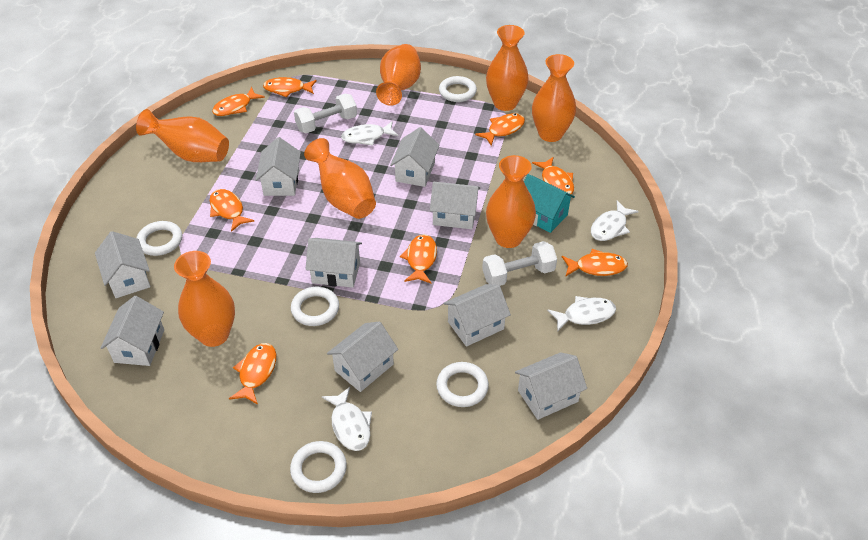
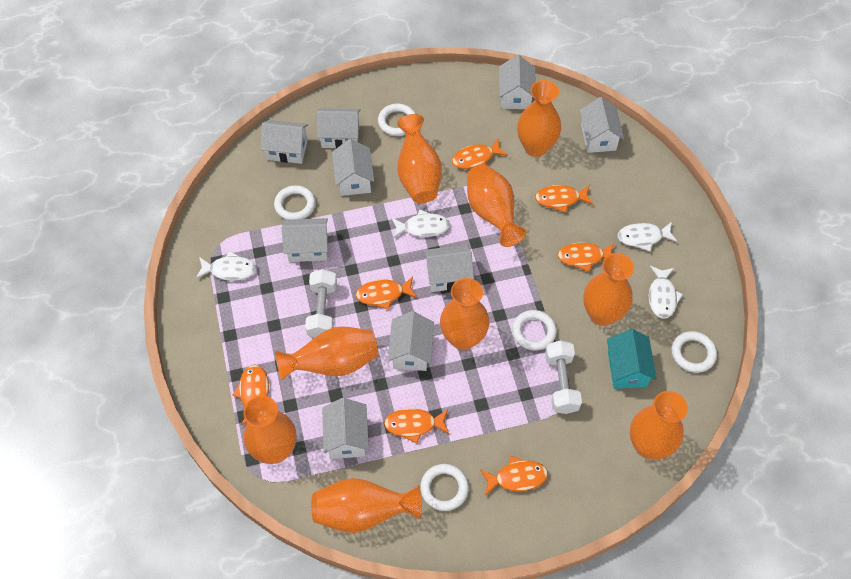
orange fish: [210,189,254,232] [212,87,265,116] [229,343,276,405] [263,77,317,97] [400,234,437,284] [475,113,525,146] [532,157,574,196] [562,249,628,277] = 8 -> [232,365,269,425] [356,277,417,310] [384,408,449,443] [452,139,508,169] [480,456,548,496] [535,185,593,213] [557,242,614,272] = 7
orange vase: [136,109,229,162] [174,251,235,347] [304,138,376,219] [376,44,421,106] [486,25,529,111] [486,155,536,248] [532,54,576,142] = 7 -> [243,395,296,464] [275,326,378,380] [311,478,422,533] [397,114,442,203] [440,278,489,350] [467,164,526,247] [517,80,561,157] [583,253,634,326] [630,391,688,459] = 9

